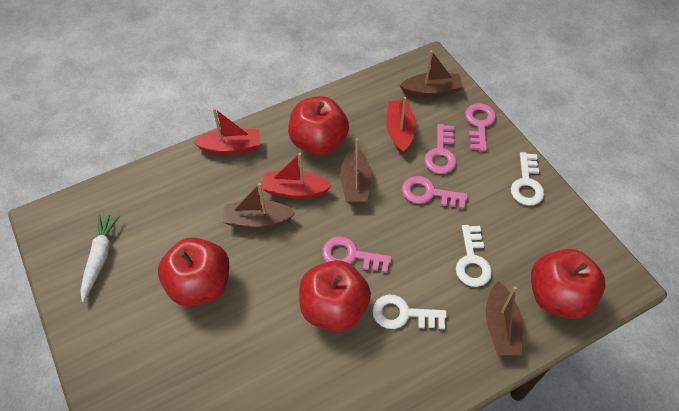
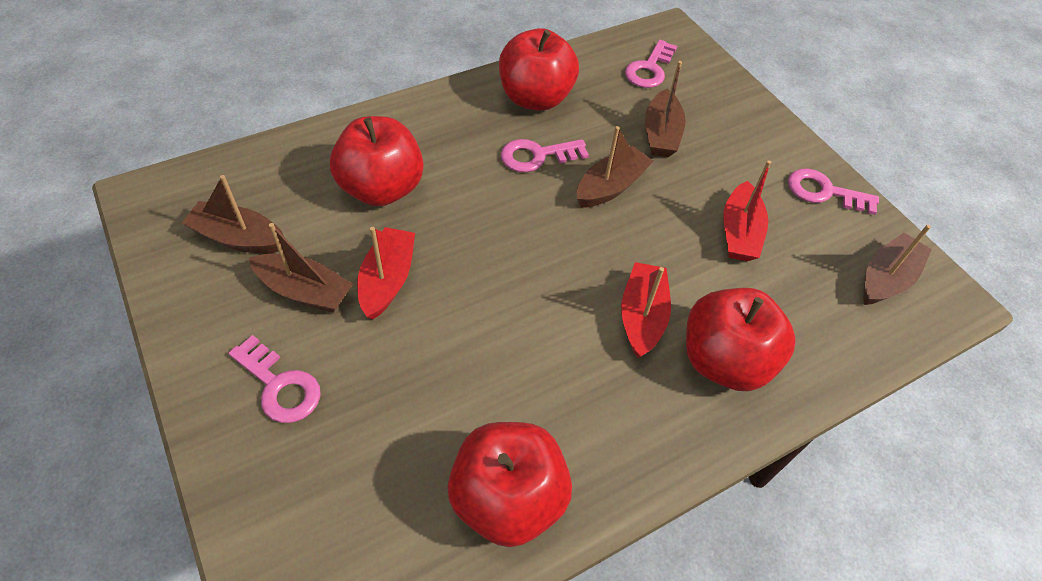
brown boat: [223,183,296,229] [340,138,371,204] [399,50,463,98] [486,281,522,355] = 4 -> [182,175,284,253] [249,223,353,312] [577,126,654,208] [645,61,686,157] [863,225,932,305] = 5
white carrot: [80,215,120,302] = 1 -> none = 0
white key: [372,295,447,329] [456,225,492,287] [511,152,544,206] = 3 -> none = 0

